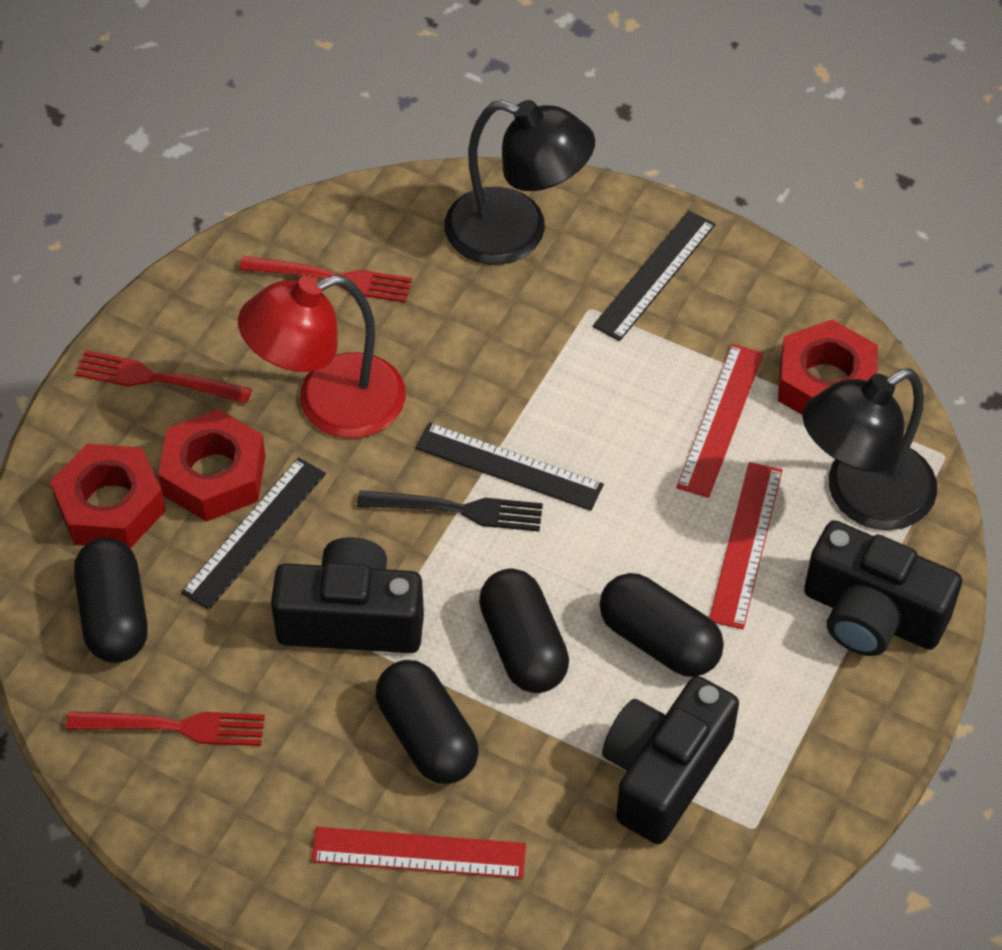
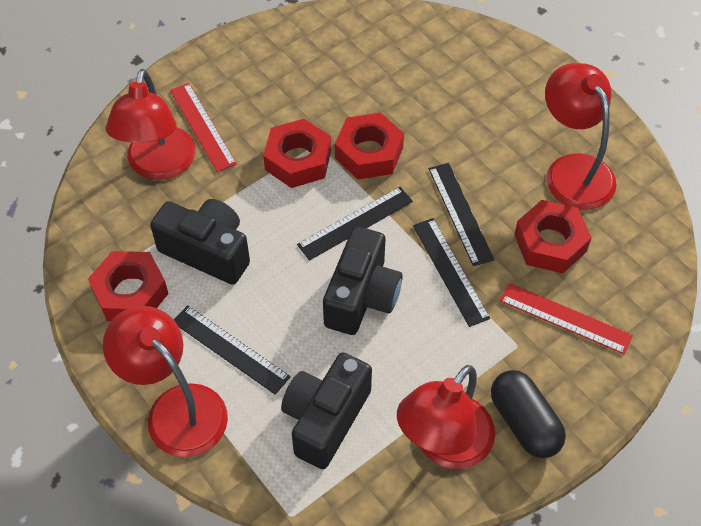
black capsule: [74,537,148,663] [376,660,479,784] [479,569,569,693] [599,573,724,677] = 4 -> [491,370,566,458] = 1
black fork: [357,490,543,531] = 1 -> none = 0
black lamp: [444,100,595,265] [802,368,937,530] = 2 -> none = 0
black ruler: [181,458,326,610] [415,422,604,511] [593,211,716,341] = 3 -> [174,305,291,395] [297,187,413,261] [413,218,490,327] [428,163,494,266] = 4
red fork: [66,711,265,746] [75,350,252,403] [239,256,412,303] = 3 -> none = 0
red lamp: [238,275,405,438] = 1 -> [103,306,228,457] [106,69,196,180] [397,365,495,469] [545,63,617,210] = 4
red nut: [50,444,166,548] [158,409,266,522] [778,319,878,415] = 3 -> [88,251,169,321] [263,119,331,188] [335,113,404,180] [514,200,592,273] = 4
red ruler: [311,827,526,879] [676,344,764,498] [709,462,782,629] = 3 -> [170,83,237,172] [500,283,633,354] = 2

